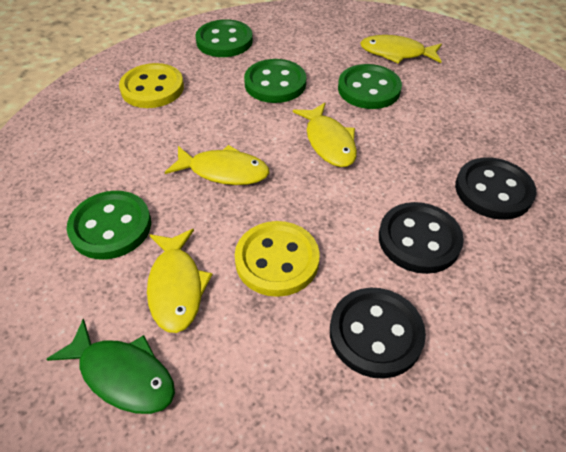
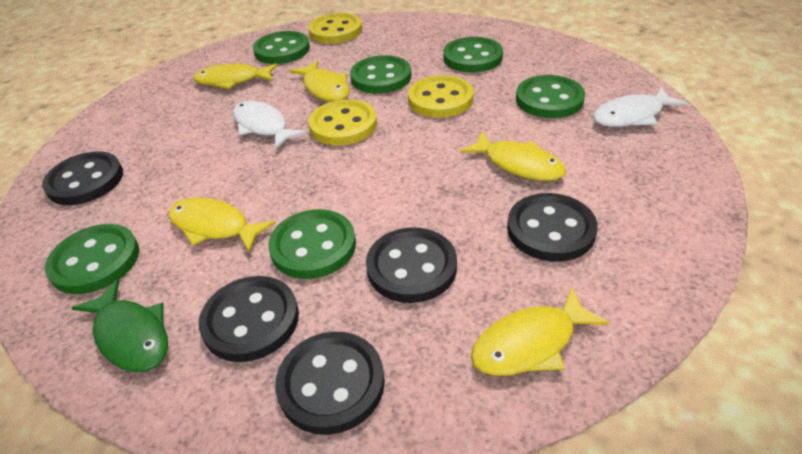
black button: [330,288,426,379] [379,202,464,274] [455,157,536,220] = 3 -> [42,152,123,205] [199,276,299,362] [275,331,385,435] [366,227,457,303] [507,193,598,262] = 5
green button: [67,191,151,260] [195,19,253,57] [244,59,306,103] [338,64,402,109] = 4 -> [45,224,139,294] [253,31,310,64] [268,209,356,279] [350,55,411,94] [443,37,503,73] [516,75,585,118] = 6
white fish: none = 0 -> [233,101,306,150] [593,87,688,127] = 2
yellow button: [119,63,184,108] [235,221,320,297] = 2 -> [308,13,362,44] [308,99,377,145] [408,75,473,118] = 3
yellow fish: [147,229,213,333] [165,145,269,185] [293,103,357,167] [360,35,442,64] = 4 -> [169,197,276,253] [193,63,277,89] [289,60,349,102] [460,131,566,181] [471,287,609,376] = 5

